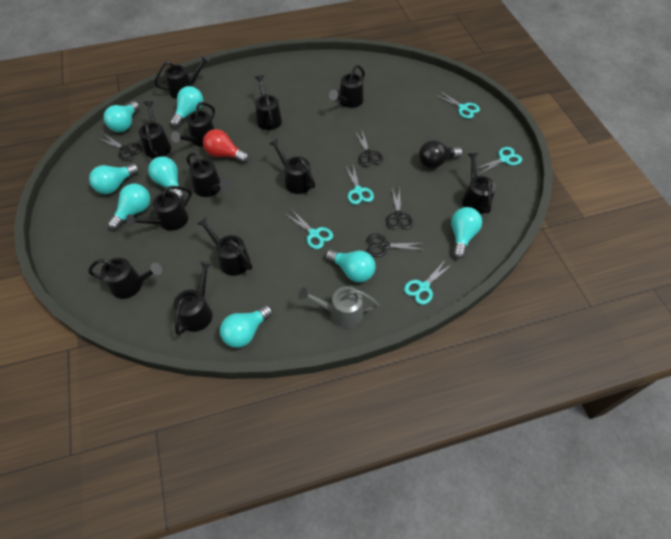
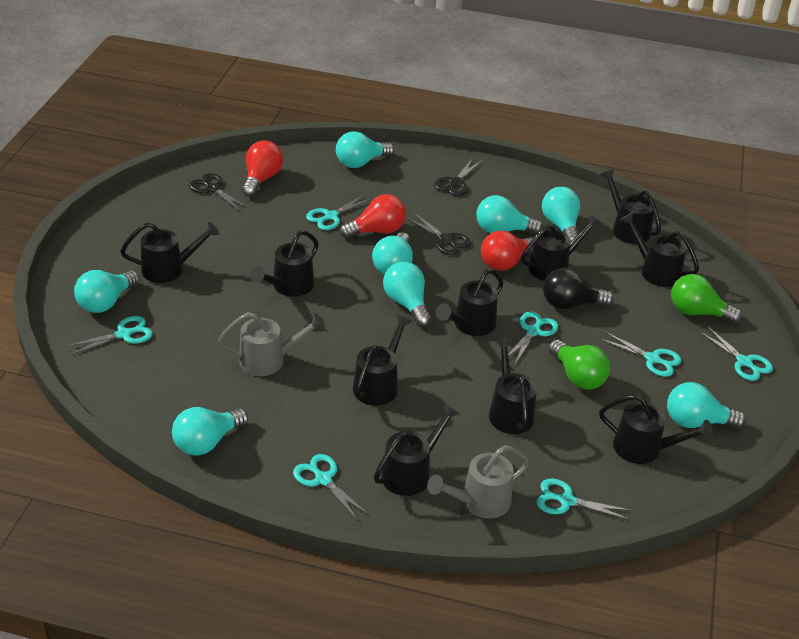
black scissors: [98,134,142,161] [355,131,383,167] [367,234,425,257] [386,187,413,230] = 4 -> [189,173,249,212] [407,213,471,255] [434,158,482,196] = 3
black watering can: [88,258,162,299] [126,186,192,231] [138,101,171,158] [154,55,210,99] [171,102,215,147] [173,261,213,335] [187,153,231,197] [197,217,252,276] [255,75,282,130] [269,138,315,194] [329,65,365,108] [462,153,496,214] = 12 -> [120,222,219,283] [250,230,319,297] [353,315,412,406] [374,403,460,496] [436,269,503,336] [489,338,537,434] [521,214,601,281] [599,394,713,464] [601,169,661,244] [620,212,699,287] = 10
green light bulb: none = 0 -> [548,340,610,390] [671,274,742,324] = 2
grey watering can: [298,286,379,328] = 1 -> [218,312,325,376] [427,445,530,519] = 2
red light bulb: [203,129,249,163] = 1 -> [242,140,283,197] [340,194,406,239] [481,231,533,271] = 3
turquoise scissors: [285,209,333,249] [345,165,374,205] [404,259,452,305] [436,91,480,119] [476,147,522,174] = 5 -> [66,316,153,355] [293,454,369,521] [306,194,372,230] [508,312,558,364] [536,478,632,520] [600,332,681,377] [699,327,773,381] = 7

